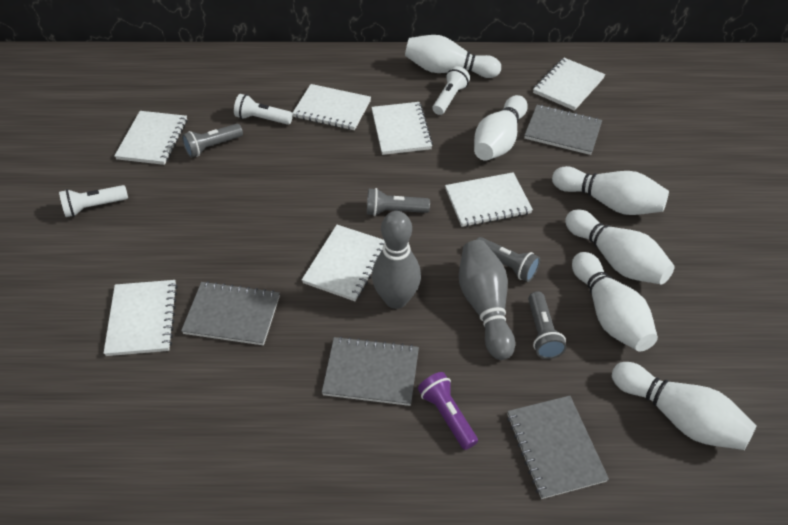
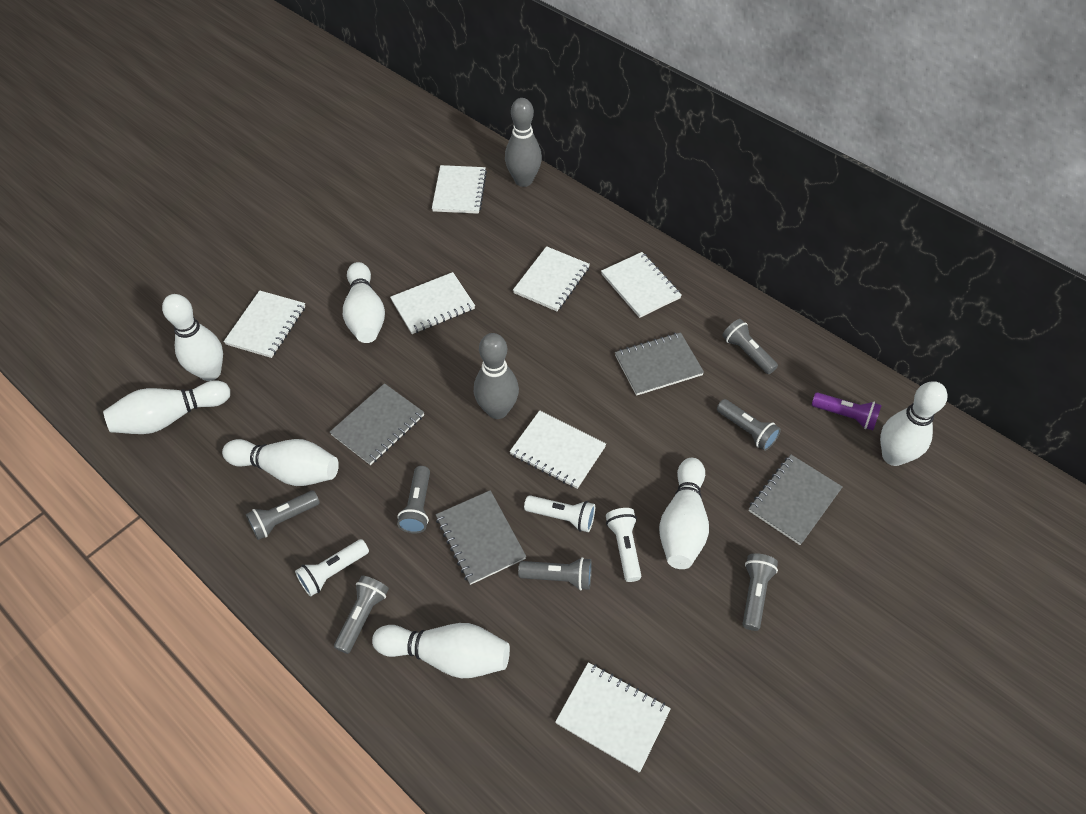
grey flashlight: [182,124,243,158] [367,188,430,216] [476,237,540,282] [528,291,567,359] = 4 -> [246,490,320,540] [334,576,389,654] [397,466,430,533] [518,557,592,590] [717,399,781,451] [722,319,778,374] [743,553,778,631] = 7
white bowling pin: [405,35,501,78] [474,95,528,161] [552,166,669,215] [565,209,675,285] [572,252,658,352] [612,362,756,450] = 6 -> [103,380,230,434] [162,294,223,381] [222,439,339,486] [343,262,385,343] [372,623,510,678] [659,458,709,569] [880,381,947,466] = 7

